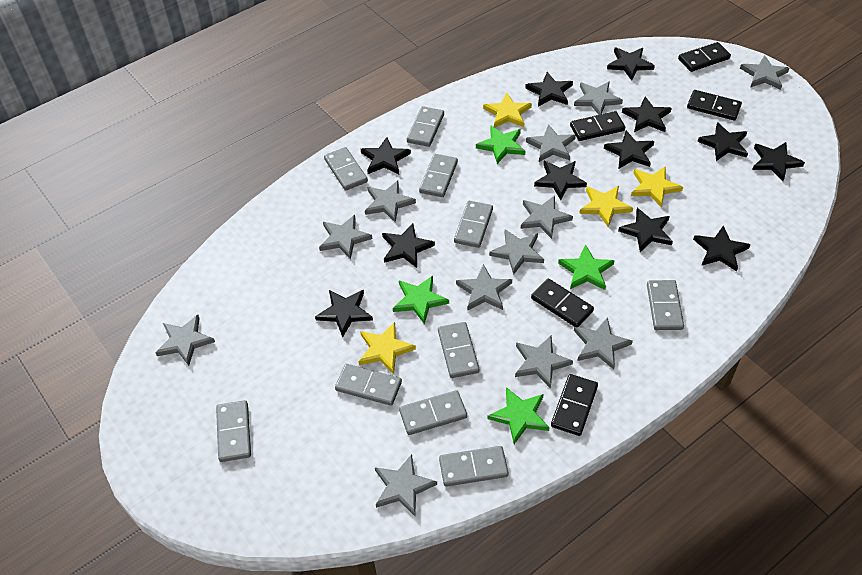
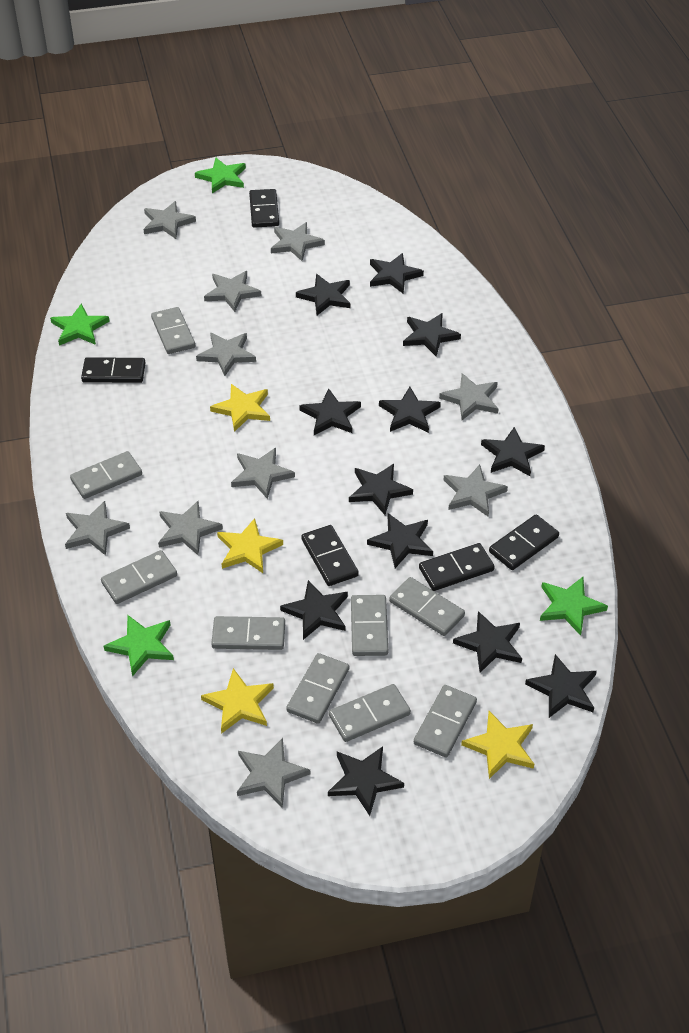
grey domino: [216,400,251,462] [324,147,368,191] [335,364,402,406] [399,390,467,435] [407,106,444,147] [419,154,458,197] [438,322,479,378] [439,446,509,487] [454,201,493,248] [647,280,684,330] = 10 -> [70,451,142,499] [101,550,177,604] [151,307,195,354] [211,616,285,650] [286,653,349,724] [329,684,411,742] [351,595,388,656] [389,577,465,636] [414,685,477,757] = 9
grey star: [155,315,215,366] [319,215,372,259] [365,180,416,222] [375,454,437,516] [456,264,512,310] [489,229,544,275] [515,336,573,389] [521,195,573,239] [526,124,576,162] [574,81,623,115] [574,317,633,370] [740,55,790,90] = 12 -> [65,501,130,556] [143,201,196,239] [158,501,223,555] [196,333,256,376] [204,271,261,312] [231,448,295,499] [237,738,310,808] [271,222,325,261] [439,373,498,420] [444,465,508,517] = 10

